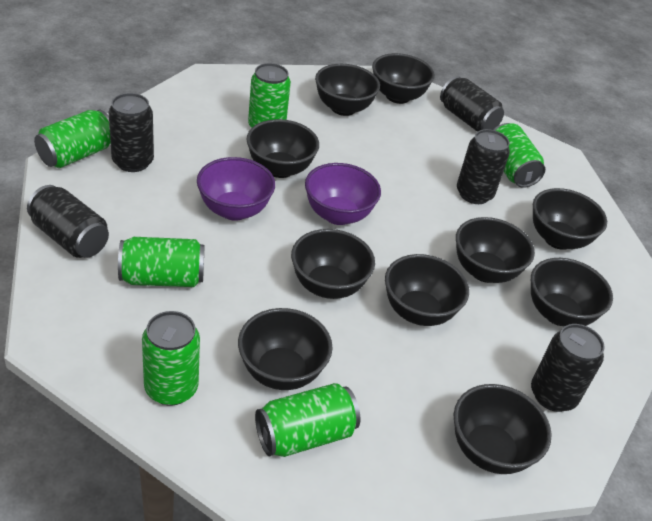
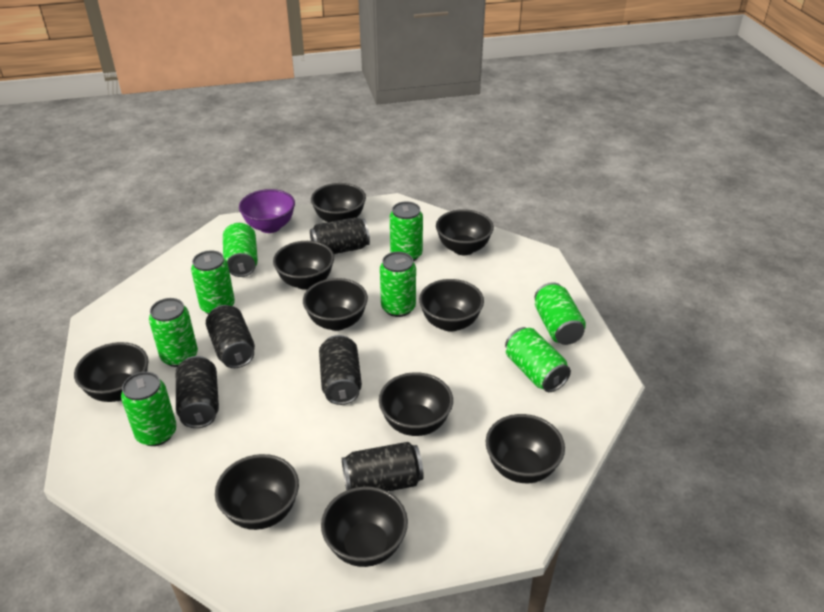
green can: [34,110,111,168] [118,237,205,287] [142,311,200,406] [248,63,291,128] [255,383,361,457] [493,123,545,188] = 6 -> [121,372,177,446] [149,298,198,367] [191,250,235,314] [223,223,258,277] [380,252,416,317] [390,201,423,261] [505,327,571,392] [534,282,586,345] = 8
purple bowl: [197,157,275,221] [305,163,381,225] = 2 -> [239,189,295,233] = 1

